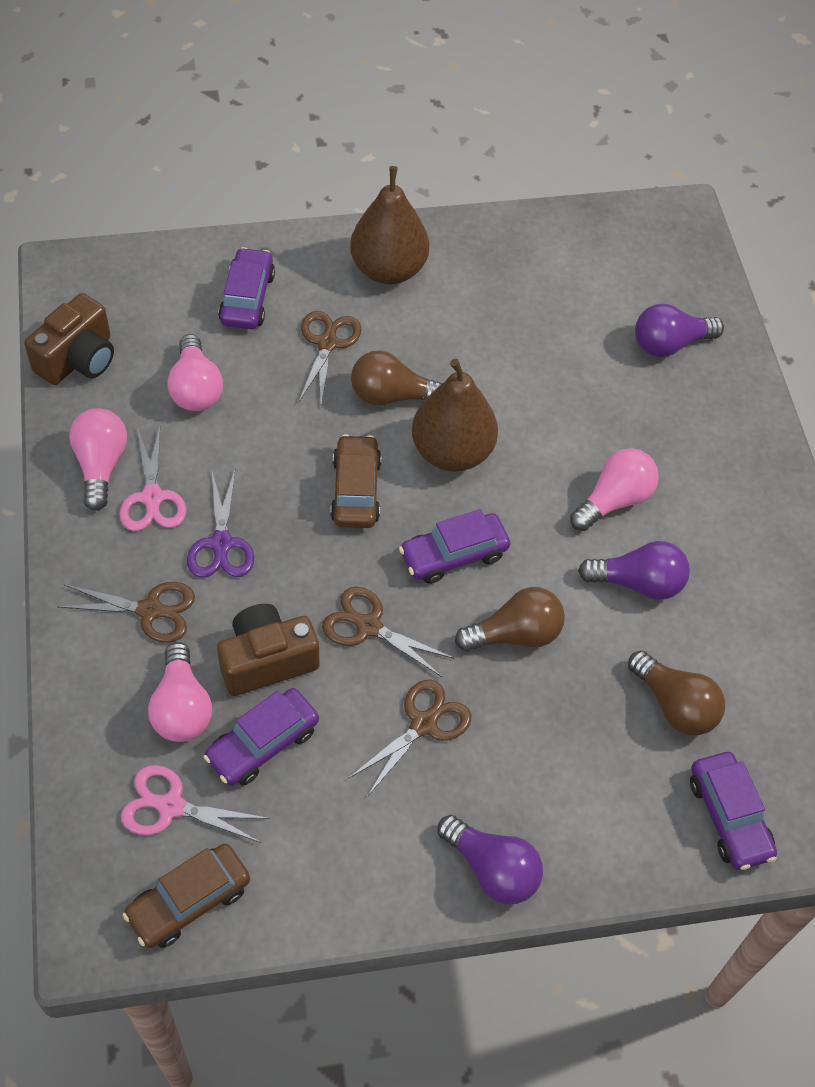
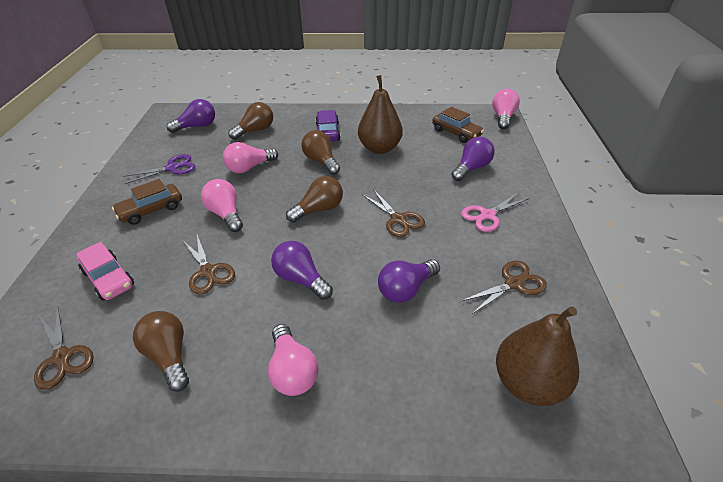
brown camera: [24,293,114,385] [217,604,320,696] = 2 -> none = 0
brown light bulb: [351,351,443,405] [455,587,565,652] [628,650,725,735] = 3 -> [133,311,189,392] [229,102,273,140] [286,176,343,223] [301,130,340,175] = 4
pink car: none = 0 -> [76,242,134,301] = 1
pink scissors: [120,427,186,531] [121,765,270,843] = 2 -> [461,192,530,232] = 1
purple car: [203,688,319,786] [218,247,275,329] [399,509,510,584] [690,752,777,870] = 4 -> [316,110,341,141] = 1
purple light bulb: [438,815,543,904] [578,541,690,600] [635,304,724,357] = 3 -> [167,99,215,133] [271,241,333,300] [378,259,440,303] [451,137,495,181] = 4

